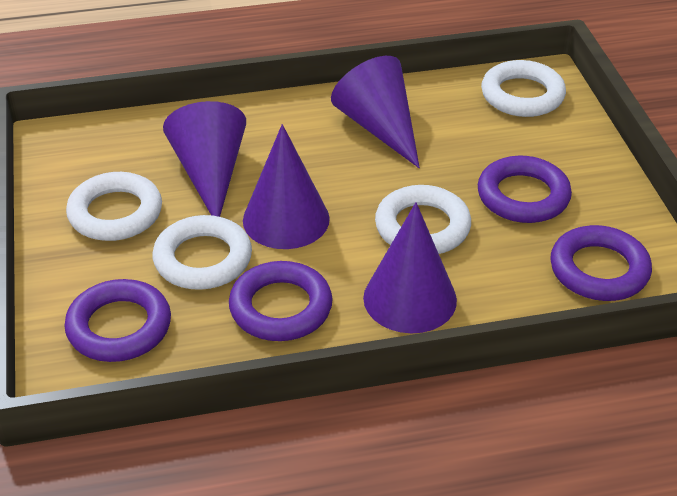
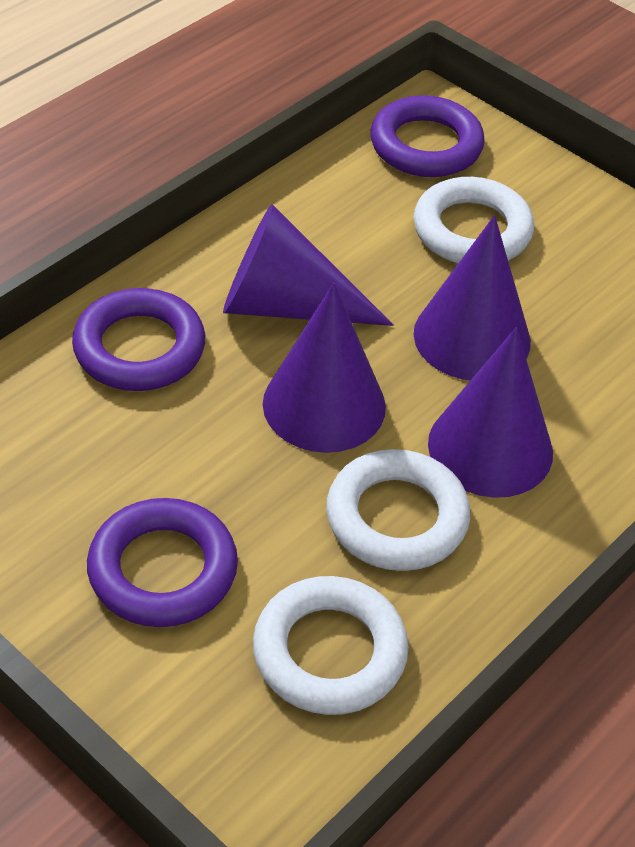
purple ring: [64,279,171,362] [229,261,332,341] [478,156,572,223] [550,225,652,301] = 4 -> [72,288,205,391] [87,498,238,627] [371,95,485,177] = 3
white ring: [66,172,162,241] [152,215,252,290] [375,185,471,254] [481,60,566,117] = 4 -> [253,576,409,715] [326,449,470,571] [414,177,534,263] = 3

